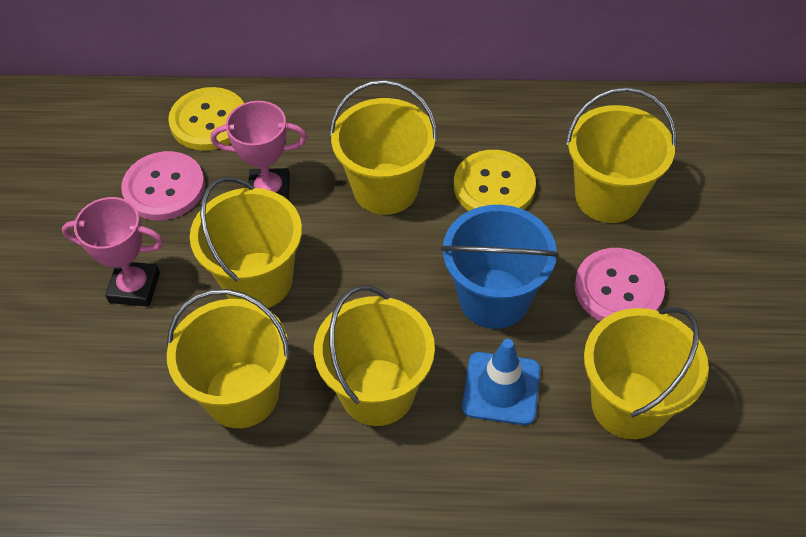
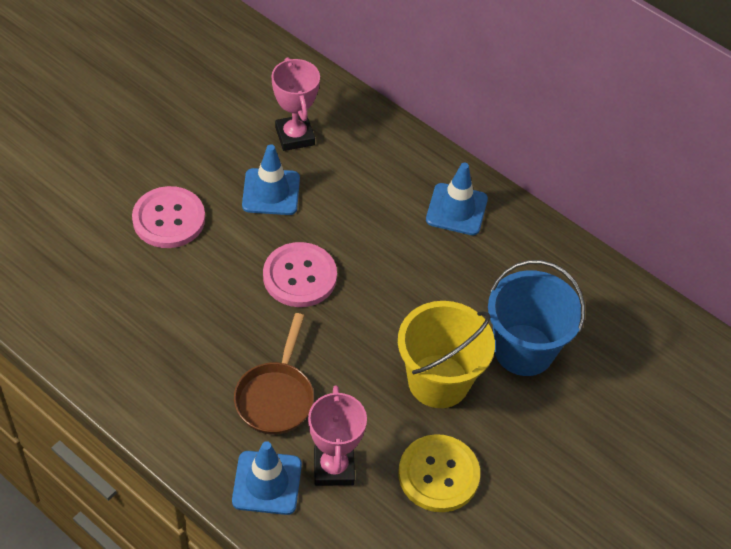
blue traffic cone: [462,339,540,425] = 1 -> [232,441,302,515] [242,144,300,215] [426,163,488,235] = 3
brown pan: none = 0 -> [234,313,314,435] = 1
yellow bucket: [167,289,290,428] [190,177,302,308] [314,286,435,426] [330,80,438,215] [566,87,677,223] [584,307,709,439] = 6 -> [398,301,495,408] = 1
yellow button: [168,87,244,151] [454,150,536,211] = 2 -> [398,434,480,512] = 1

